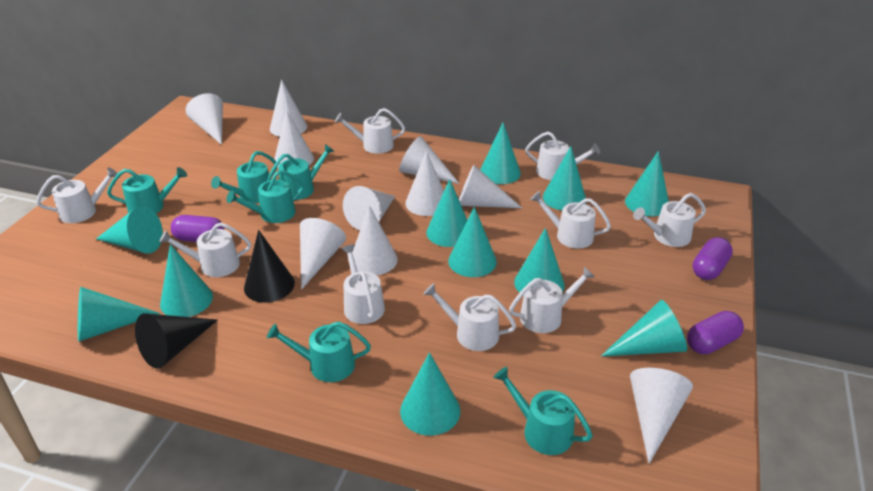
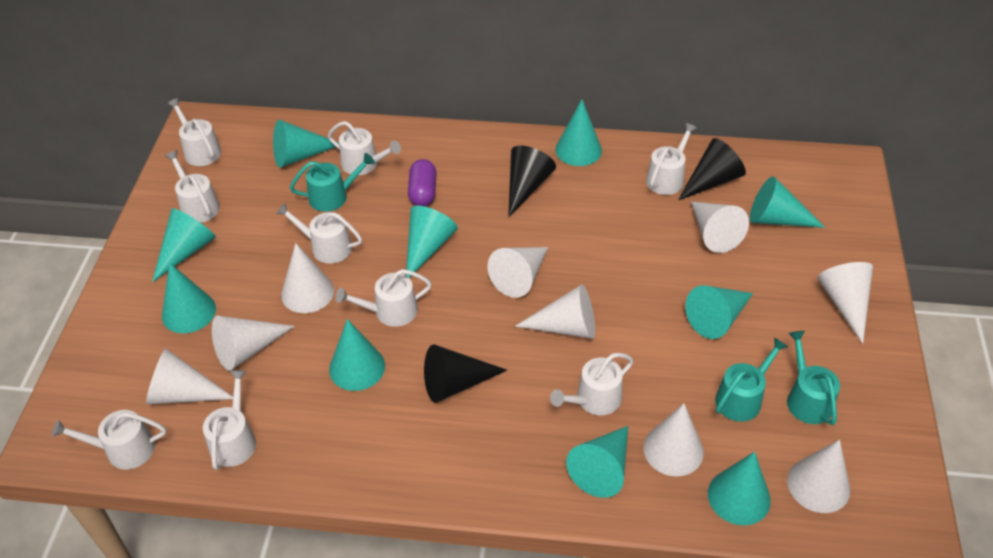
black cone: [135,313,218,369] [244,230,295,303] = 2 -> [424,344,507,403] [508,146,556,217] [678,138,746,200] = 3
purple capsule: [171,215,225,242] [687,311,744,354] [693,237,733,280] = 3 -> [408,159,436,206] = 1
turquoise cone: [78,287,160,342] [96,206,163,253] [160,244,213,317] [400,352,460,436] [426,179,467,247] [448,207,497,277] [480,123,521,184] [514,228,565,296] [543,146,586,210] [601,300,687,356] [625,151,669,216] = 11 -> [152,208,216,282] [162,263,216,333] [273,120,339,168] [329,319,385,391] [406,206,458,278] [555,100,602,166] [566,426,628,498] [686,285,753,339] [708,452,771,525] [750,176,825,228] = 10
turquoise watering can: [107,167,187,213] [211,151,277,203] [227,170,304,223] [267,144,334,200] [267,322,371,382] [493,367,593,455] = 6 -> [290,153,375,212] [715,337,788,422] [787,331,840,425] = 3
white cone: [185,93,223,145] [270,80,307,137] [274,110,314,168] [300,218,346,290] [343,186,395,230] [352,205,398,275] [399,136,460,184] [405,151,444,216] [459,165,522,208] [630,368,693,464] = 10 -> [146,349,233,404] [212,315,295,371] [281,243,334,313] [488,247,548,298] [515,284,595,339] [643,403,704,476] [691,202,749,253] [787,439,850,513] [818,262,873,344] = 9

